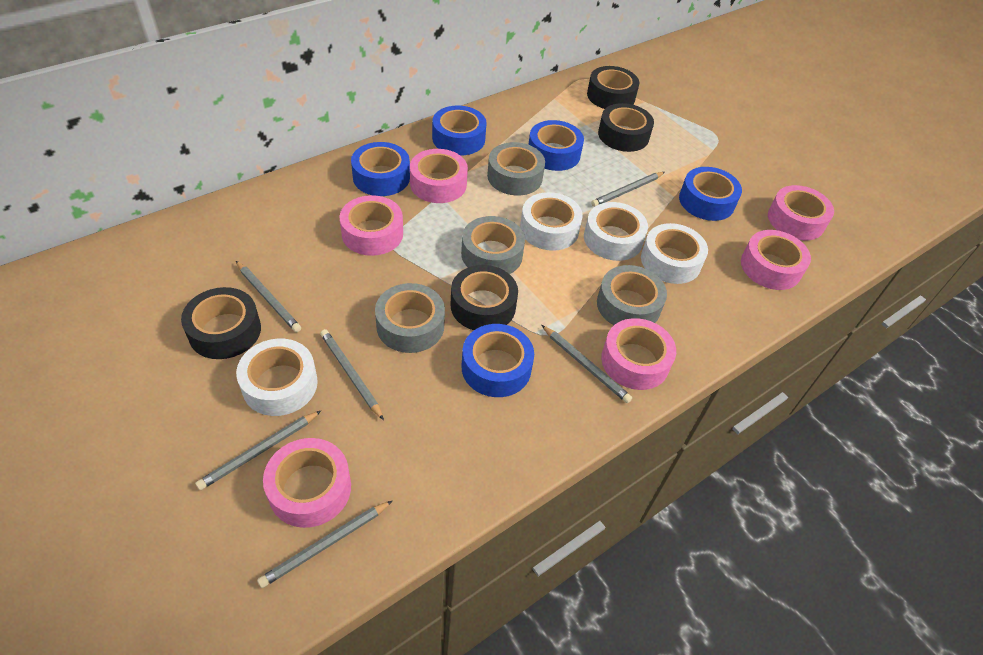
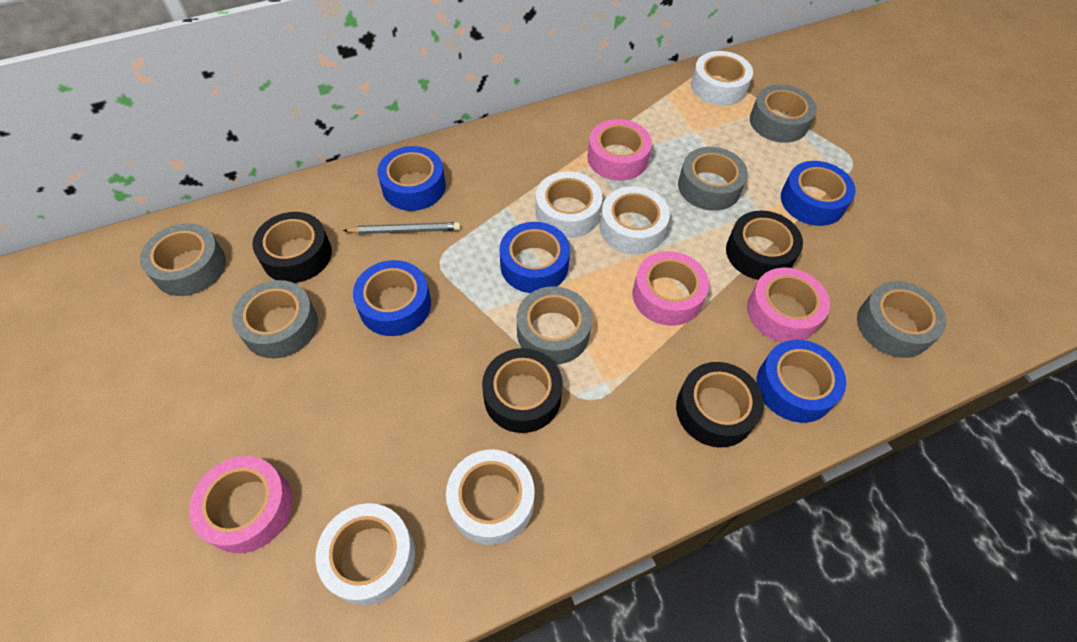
grey pencil: [195,411,321,490] [236,261,301,332] [257,501,392,588] [320,329,384,420] [542,325,632,403] [591,172,665,207] = 6 -> [343,222,460,234] = 1
grey tape: [375,283,445,353] [461,216,525,274] [487,142,545,195] [597,265,667,325] = 4 -> [140,223,226,296] [232,280,318,358] [517,286,592,365] [678,147,748,211] [750,85,817,143] [857,281,947,358] = 6
pink tape: [263,438,351,528] [339,195,403,256] [410,149,468,203] [601,318,676,390] [741,230,811,290] [768,185,834,241] = 6 -> [189,456,293,553] [587,119,652,181] [633,251,709,326] [747,267,830,342] = 4
white tape: [236,339,318,416] [520,192,583,251] [584,202,648,261] [641,223,708,284] = 4 -> [316,503,415,606] [446,449,534,545] [536,171,602,238] [600,186,670,254] [691,51,753,106] = 5

